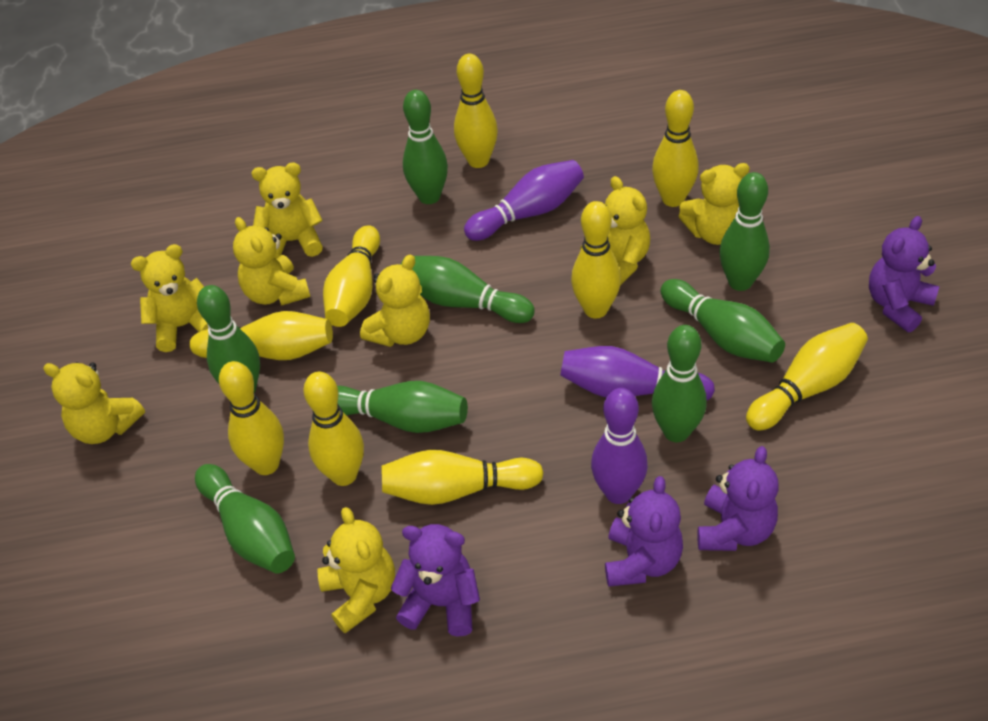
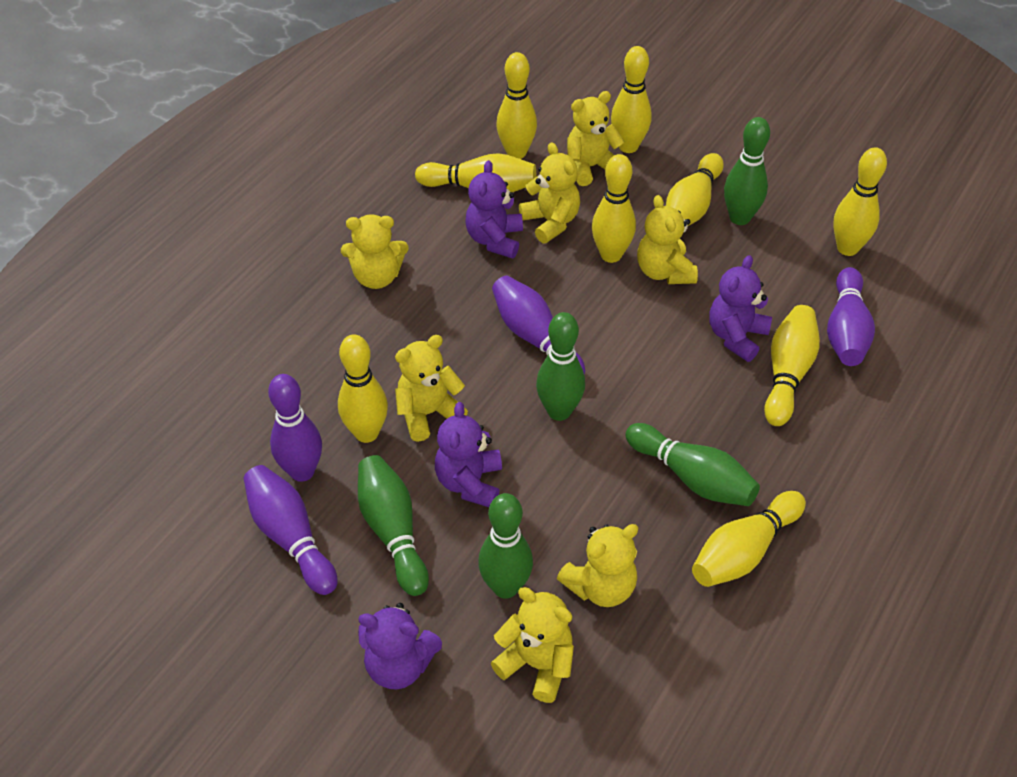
green bowling pin: [195,464,295,574] [197,285,260,393] [337,381,468,433] [401,256,535,323] [403,90,448,204] [652,325,707,442] [661,279,785,362] [719,172,770,291] = 8 -> [358,455,429,596] [478,493,533,599] [536,312,585,421] [625,423,760,506] [724,117,770,225] = 5
purple bowling pin: [464,160,584,241] [560,346,715,400] [591,388,648,504] = 3 -> [243,465,338,595] [268,374,322,482] [492,276,585,374] [827,267,875,366] = 4
yellow teddy bear: [43,362,145,444] [131,244,208,352] [233,217,310,306] [252,163,323,258] [317,507,395,633] [360,255,430,347] [580,176,650,285] [678,163,750,245] = 8 -> [341,214,409,289] [395,335,468,442] [491,587,574,703] [519,142,580,243] [557,524,638,607] [567,91,625,186] [637,195,698,284] = 7

